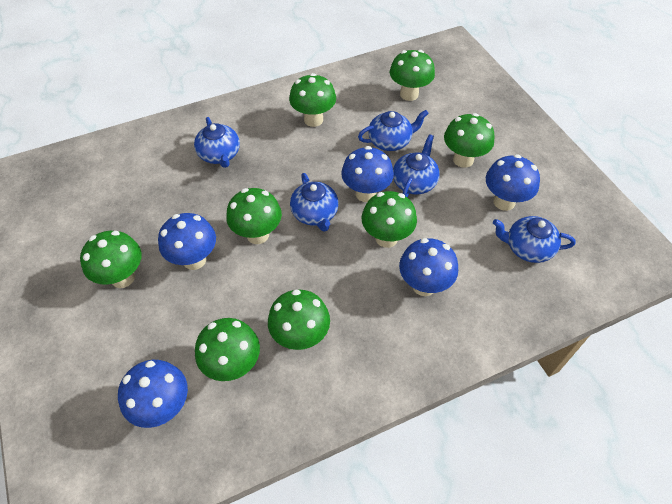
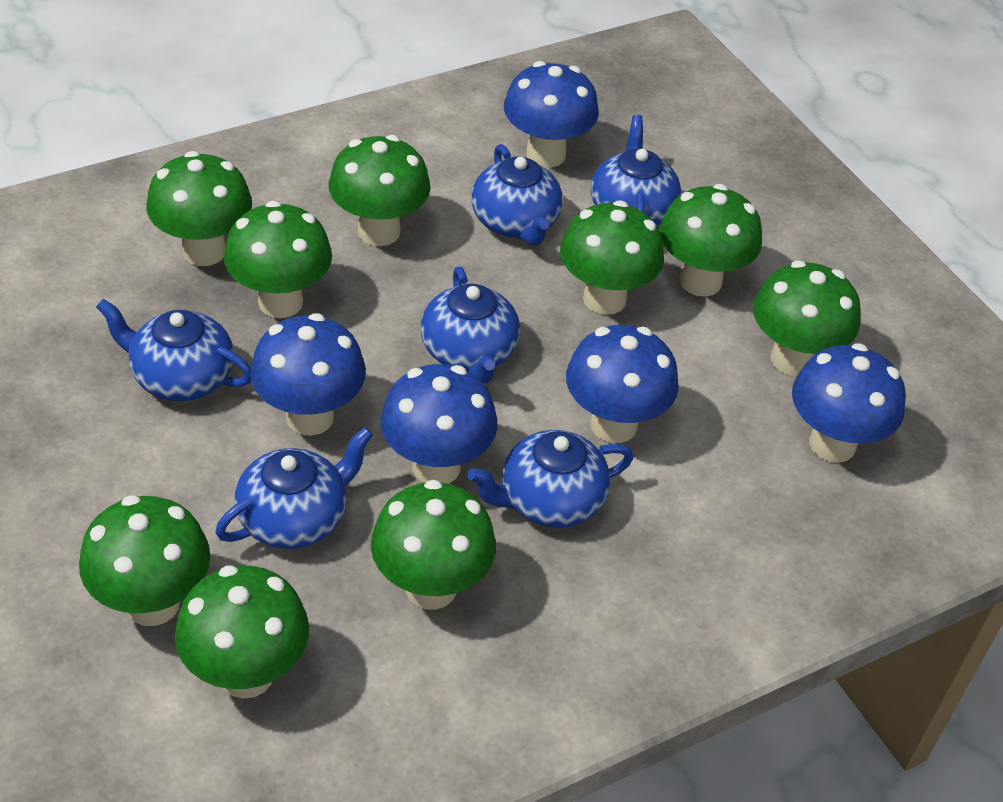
blue teapot: [194,117,240,168] [290,173,339,232] [358,110,429,151] [393,134,440,197] [493,216,576,263] = 5 -> [96,299,251,401] [215,427,373,549] [420,266,520,384] [468,430,634,528] [471,144,563,245] [591,115,681,225] = 6
green mushroom: [80,231,142,288] [195,318,260,381] [226,188,282,244] [268,290,330,350] [289,73,336,127] [362,191,417,248] [390,50,435,101] [444,113,495,168] = 8 -> [79,495,210,626] [147,151,252,266] [175,565,309,699] [224,201,332,318] [328,135,431,246] [371,480,496,610] [560,200,664,315] [660,184,762,297] [753,261,861,376] = 9

